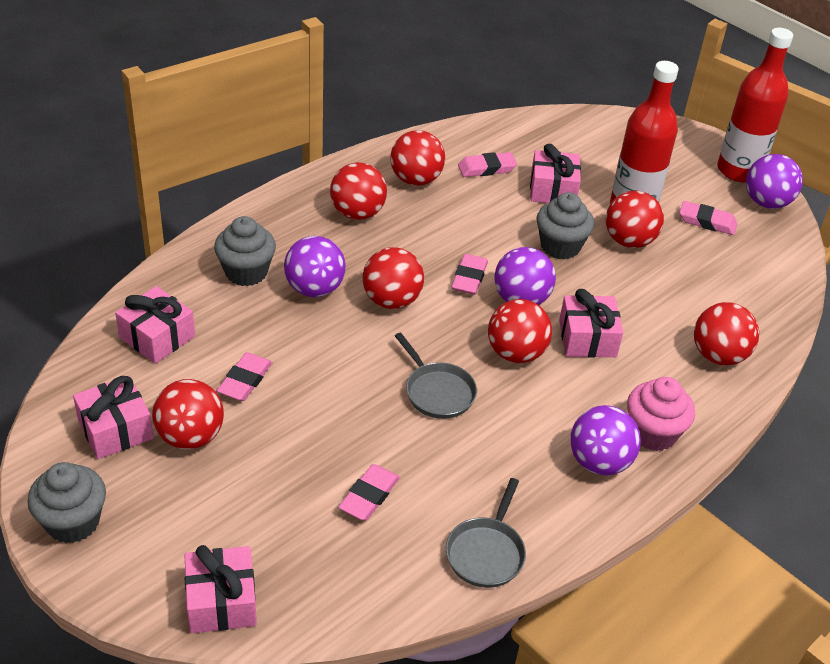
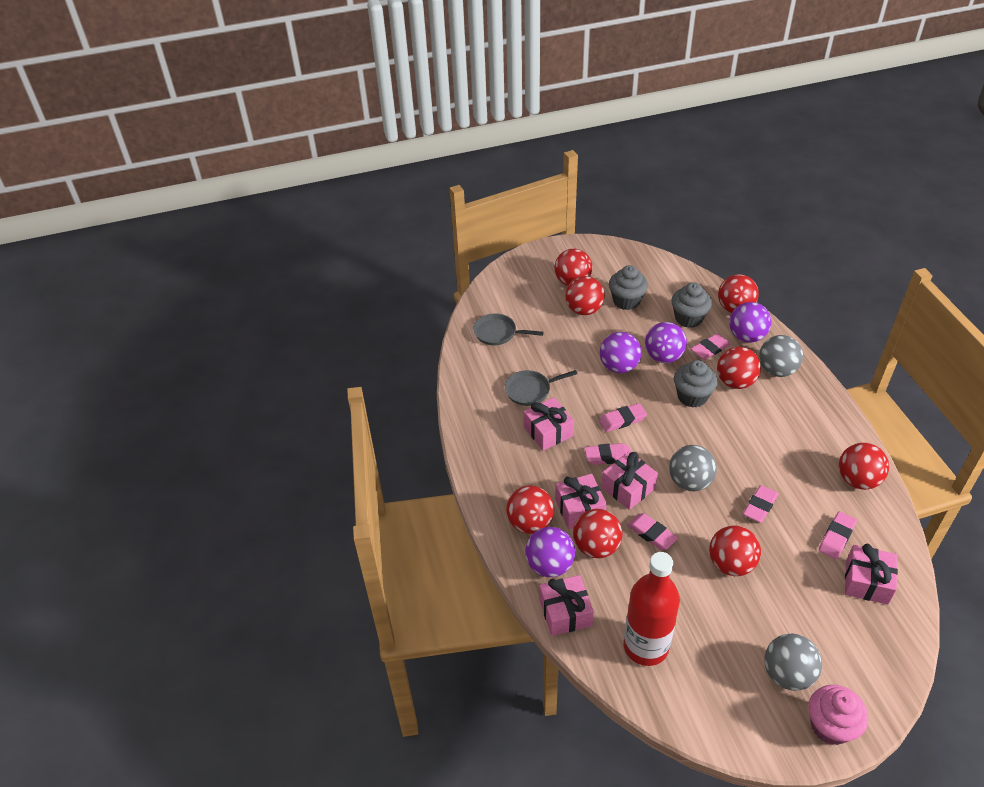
grey ball: none = 0 -> [669,445,717,491] [759,335,803,377] [764,634,822,691] = 3
pink eraser: [217,352,273,401] [338,464,400,521] [451,254,488,295] [458,152,517,177] [680,201,737,235] = 5 -> [584,443,631,465] [599,403,647,432] [627,513,678,550] [691,334,731,360] [743,485,779,523] [819,511,857,559] = 6
red ball: [152,379,224,449] [330,162,387,220] [363,247,424,309] [390,130,445,186] [488,299,552,363] [606,190,664,248] [694,302,759,365] = 7 -> [506,485,554,534] [555,249,592,286] [565,276,605,315] [573,509,623,558] [709,525,761,576] [717,347,761,389] [718,274,759,313] [839,443,889,490] = 8
red bottle: [610,61,679,204] [717,28,793,182] = 2 -> [623,552,680,666] = 1

